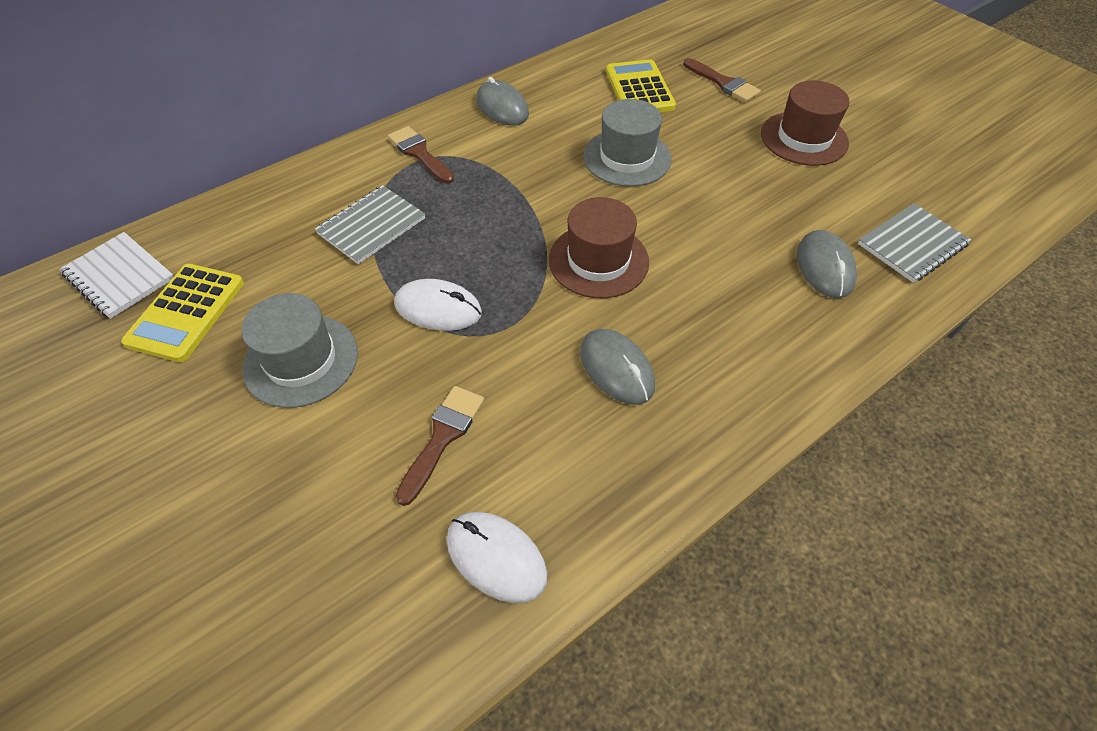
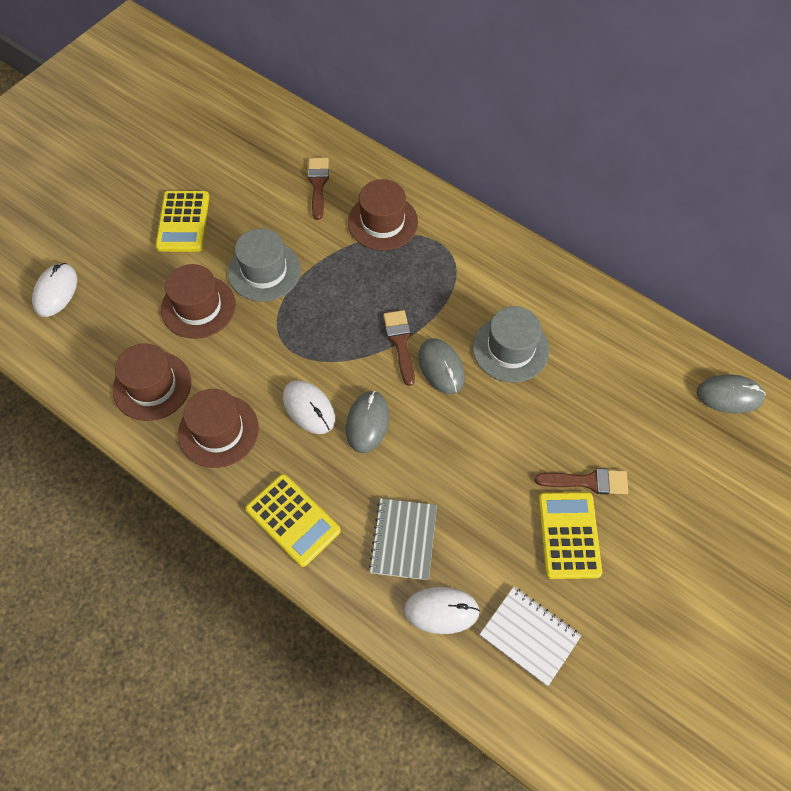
brown hat: [549,197,649,298] [761,81,849,166] = 2 -> [112,343,191,421] [161,264,236,339] [178,389,259,468] [348,179,418,251] = 4
grey notebook: [315,185,425,264] [858,203,971,283] = 2 -> [369,498,437,580] = 1
white mouse: [394,279,482,331] [447,512,547,603] = 2 -> [32,263,77,317] [283,380,335,434] [404,587,480,634] = 3
yellow calculator: [121,264,244,362] [606,59,676,112] = 2 -> [155,191,209,252] [245,474,341,567] [538,492,602,579] = 3

